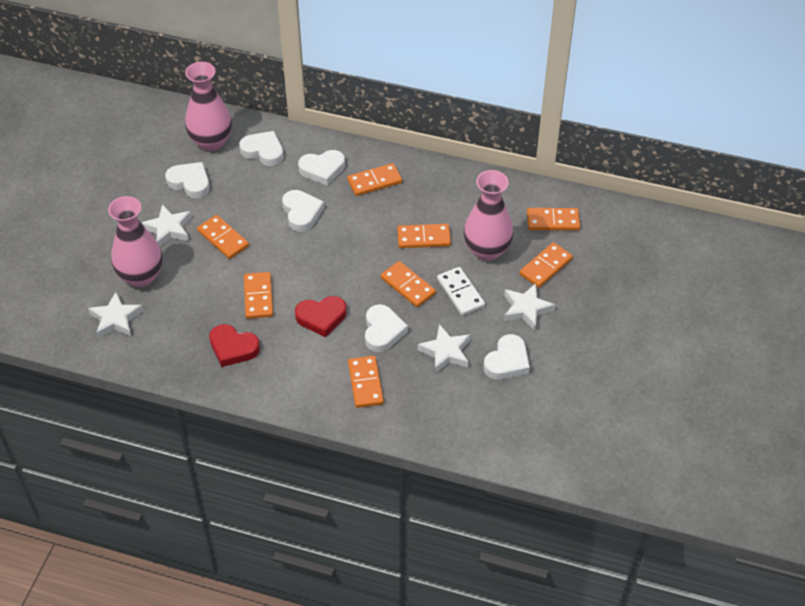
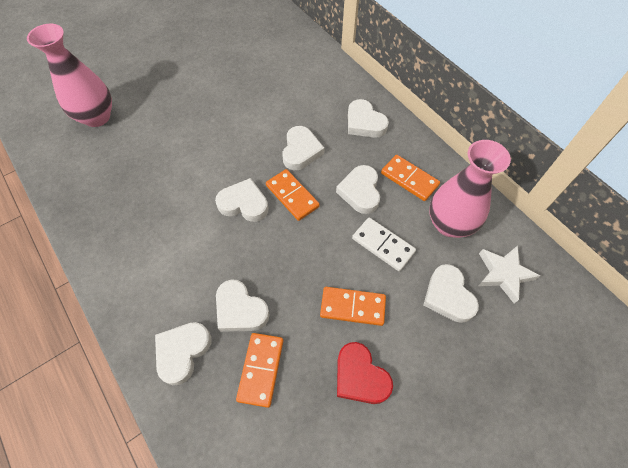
orange domino: [197,215,249,259] [244,272,273,319] [347,163,402,196] [348,356,384,408] [381,261,436,307] [397,224,451,248] [520,242,573,288] [527,208,580,230] = 8 -> [236,333,283,408] [266,169,320,221] [320,287,386,326] [381,155,440,201] = 4
pink vase: [108,196,163,287] [185,62,232,151] [464,170,514,261] = 3 -> [27,24,112,127] [429,140,511,238] = 2
red heart: [209,324,260,367] [295,296,346,337] = 2 -> [337,342,393,404] = 1
white heart: [165,162,210,199] [239,131,284,166] [282,190,324,232] [298,150,345,186] [365,304,408,352] [484,334,530,380] = 6 -> [155,322,211,385] [215,178,269,222] [216,279,270,332] [282,126,324,170] [336,165,380,214] [348,99,389,138] [423,264,479,323] = 7
white star: [88,292,143,338] [142,204,192,247] [418,324,470,374] [504,283,555,330] = 4 -> [479,246,540,303] = 1

